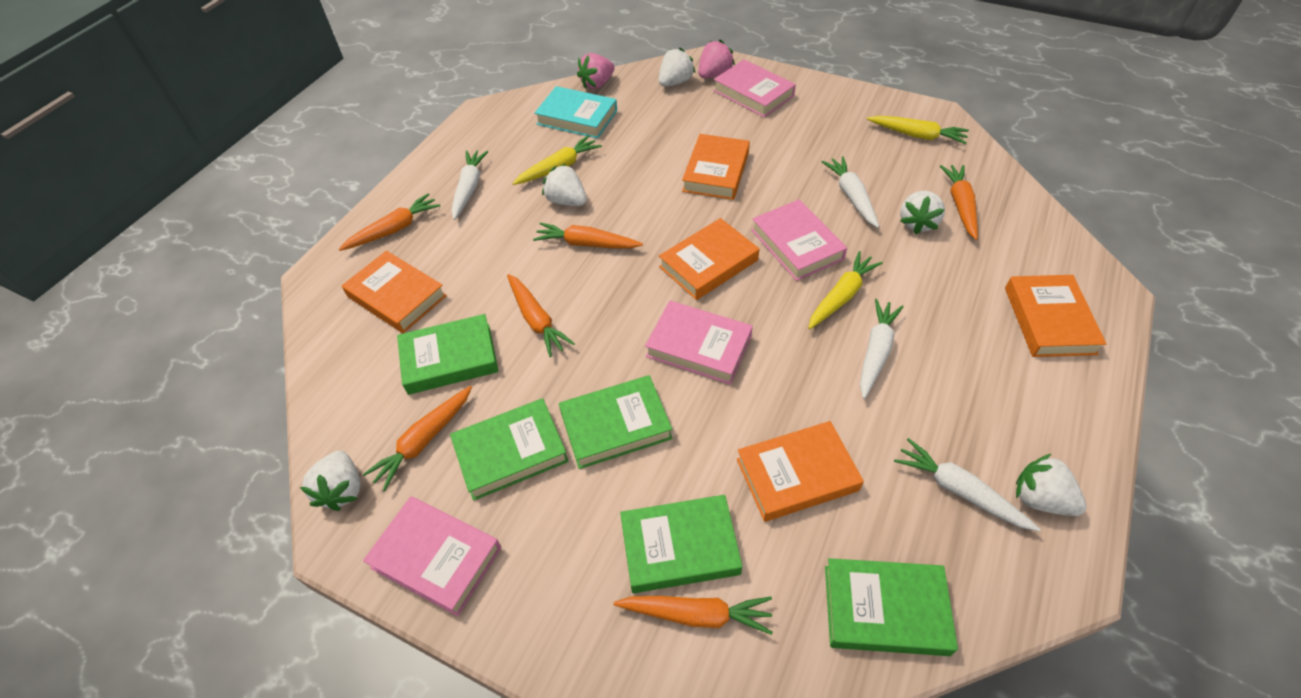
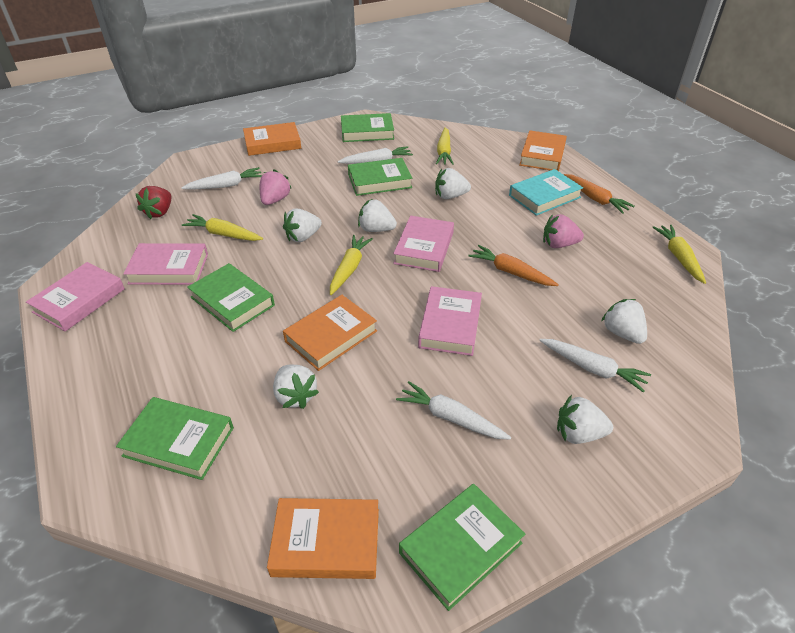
orange book: [342,251,447,333] [659,218,759,300] [682,134,750,200] [737,421,864,522] [1005,275,1106,357] = 5 -> [243,122,301,156] [267,498,379,579] [283,295,377,371] [519,130,567,171] = 4
orange carrot: [339,193,440,251] [363,386,472,491] [507,274,575,357] [533,222,643,249] [613,596,773,635] [940,165,978,240] = 6 -> [468,245,559,286] [564,174,635,214] = 2
red strawberry: none = 0 -> [135,186,171,219] = 1
white strawberry: [300,451,361,511] [542,164,587,206] [659,48,696,87] [900,191,945,234] [1016,454,1087,516] = 5 -> [273,365,319,409] [283,209,322,242] [358,199,397,232] [435,168,471,199] [557,395,613,444] [601,299,647,344] = 6
yellow carrot: [513,135,602,185] [808,251,883,329] [867,116,969,144] = 3 -> [182,214,263,241] [330,235,373,295] [436,127,454,165] [652,225,706,284] = 4

